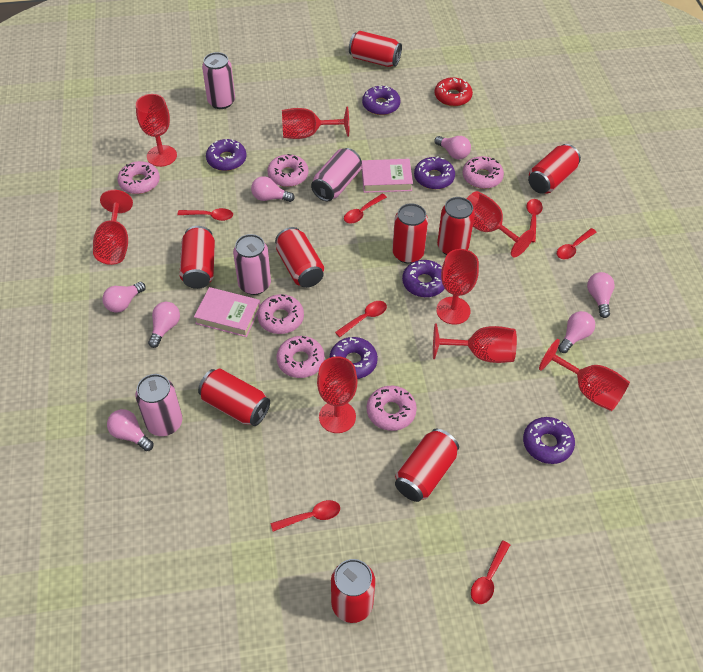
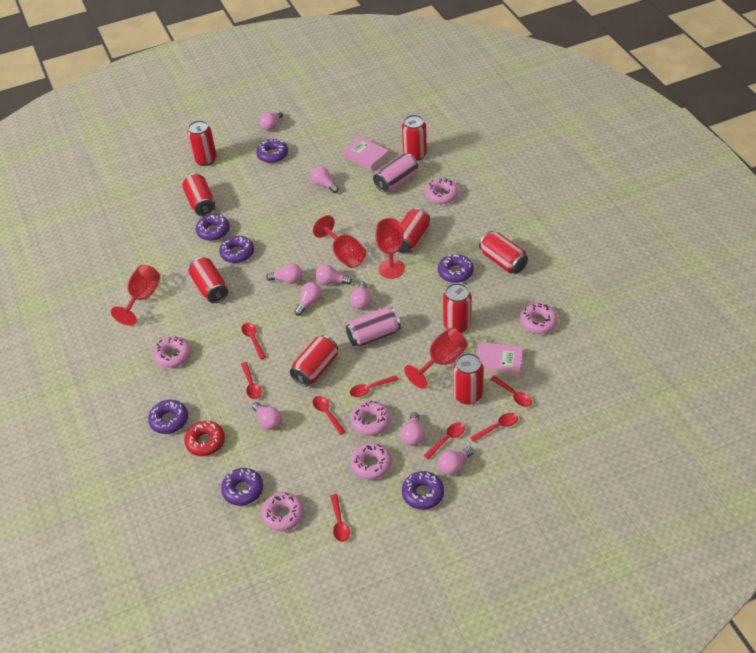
pink can: [135,374,182,436] [202,52,235,109] [233,234,271,295] [311,148,361,201] = 4 -> [346,308,401,347] [373,153,418,192] = 2
pink light bulb: [102,282,146,313] [107,409,153,451] [148,302,180,348] [251,176,295,202] [435,136,471,159] [558,311,595,353] [587,272,615,318] = 7 -> [252,402,282,430] [259,111,283,131] [266,263,302,284] [294,282,322,316] [311,166,339,193] [315,264,353,285] [350,282,371,309] [401,412,425,446] [438,447,474,475] = 9
purple donut: [206,139,247,171] [329,337,378,379] [362,85,401,115] [402,260,445,297] [414,156,455,189] [523,417,575,464] = 6 -> [148,400,188,434] [196,214,230,241] [219,236,254,263] [221,468,263,506] [256,139,288,163] [402,471,444,510] [438,254,474,283] = 7
red goblet: [93,190,133,265] [136,94,177,167] [282,106,349,139] [317,356,357,433] [433,324,517,363] [436,249,479,325] [466,191,534,257] [539,339,630,411] = 8 -> [111,265,160,326] [313,215,366,268] [376,218,405,279] [404,328,467,389] = 4
red spoon: [177,208,233,221] [270,500,340,531] [335,301,387,337] [344,194,387,223] [471,541,510,604] [526,199,543,242] [557,228,596,259] = 7 -> [241,362,262,399] [242,323,266,359] [313,396,346,435] [330,494,350,542] [350,376,399,397] [423,422,465,459] [470,413,518,442] [490,376,532,407] = 8

